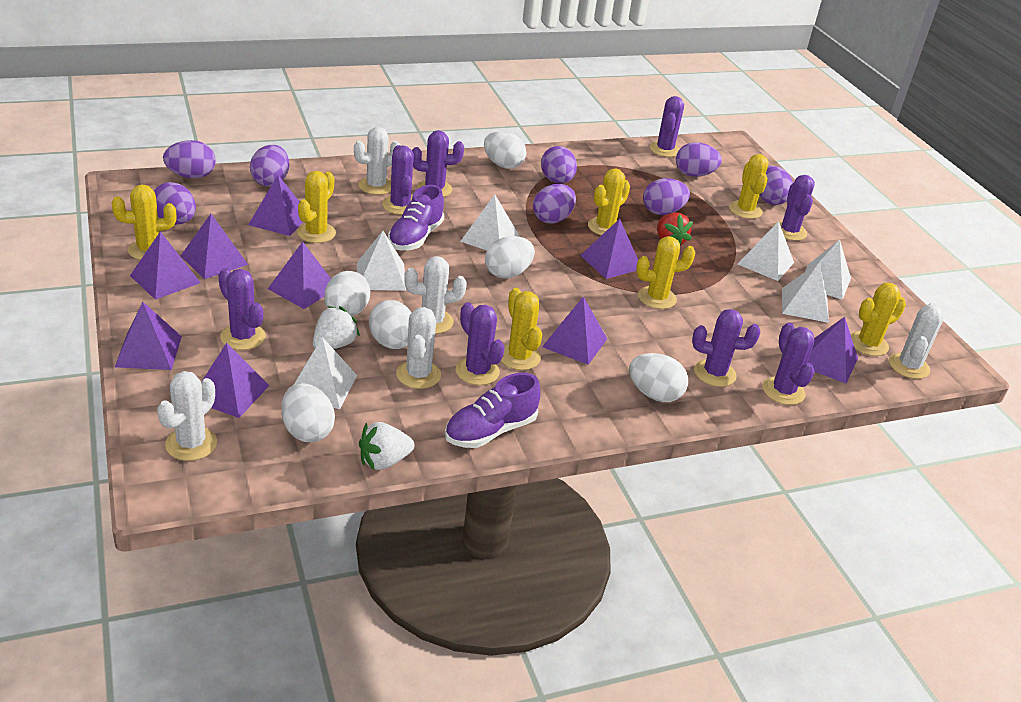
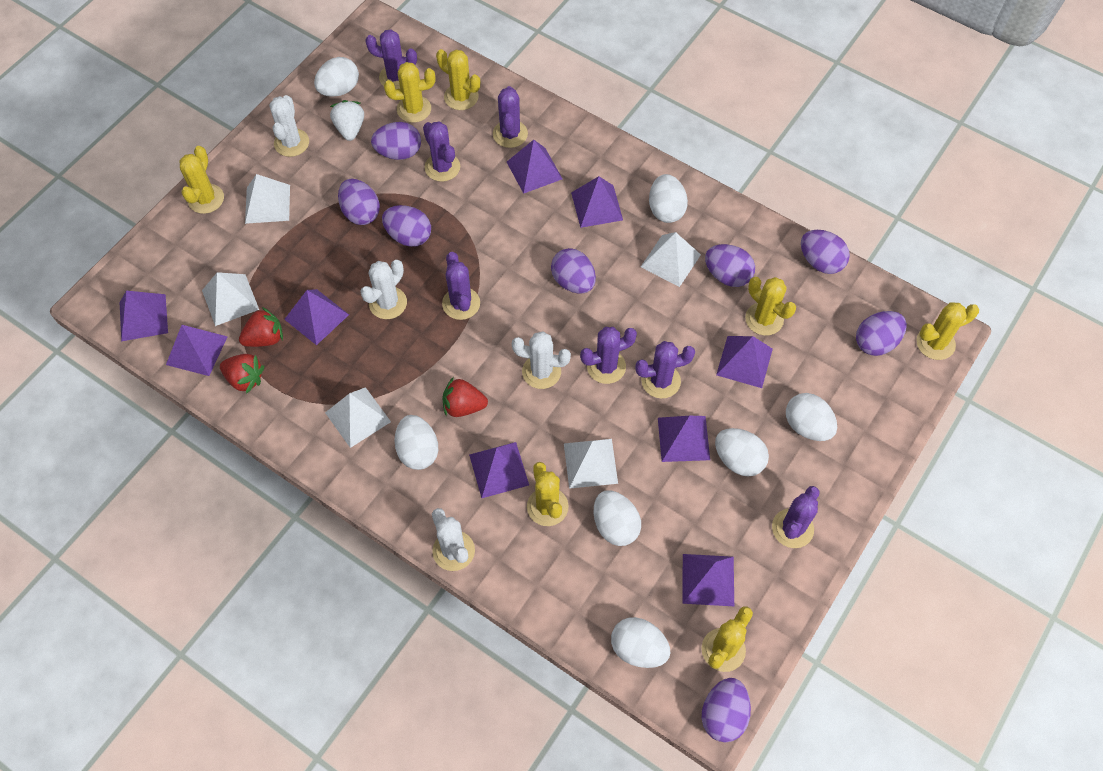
purple cactus: [218,268,266,350] [382,145,414,215] [412,130,464,197] [456,302,505,385] [650,96,684,157] [692,309,760,387] [762,322,815,405] [773,175,815,241] = 8 -> [365,29,417,89] [423,122,460,182] [442,252,480,320] [493,86,528,148] [580,327,637,384] [635,341,695,398] [772,486,820,548] = 7
purple shoe: [388,185,444,251] [445,373,541,448] = 2 -> none = 0
red strawberry: [657,212,693,245] = 1 -> [220,354,264,394] [239,307,283,347] [443,377,488,417] = 3
white cactus: [157,371,217,461] [354,127,401,195] [396,307,441,389] [404,256,467,334] [889,303,944,379] = 5 -> [269,95,309,157] [360,260,407,319] [432,508,475,571] [512,331,571,389] = 4
white egg: [281,383,335,442] [324,271,370,316] [369,300,411,349] [484,131,526,169] [485,236,535,279] [629,353,688,402] = 6 -> [314,57,359,97] [394,415,438,470] [594,490,641,546] [611,617,670,668] [649,174,688,223] [715,428,769,477] [786,393,837,441] = 7
white pyramid: [294,337,357,409] [357,231,406,291] [460,194,519,250] [738,221,794,281] [782,262,829,323] [805,239,851,300] = 6 -> [202,272,259,326] [245,174,290,224] [325,387,391,448] [564,439,618,489] [641,232,701,287] = 5
white strawberry: [313,306,360,349] [359,422,414,470] = 2 -> [330,100,364,141] = 1

